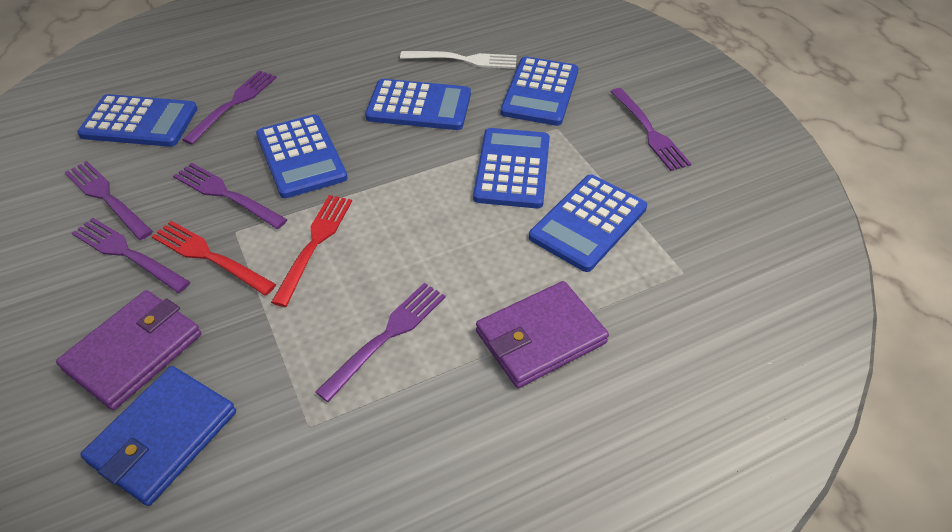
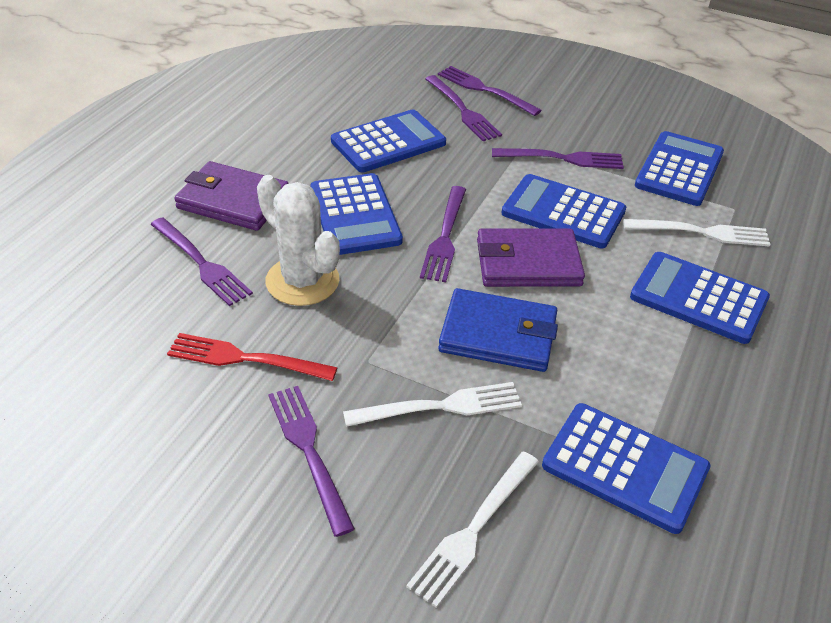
red fork: [151,221,276,296] [271,195,352,307] = 2 -> [167,333,338,381] = 1
white cactus: none = 0 -> [257,175,340,306] = 1
white fork: [400,51,517,69] = 1 -> [343,382,522,427] [406,451,539,608] [623,219,771,247] = 3

